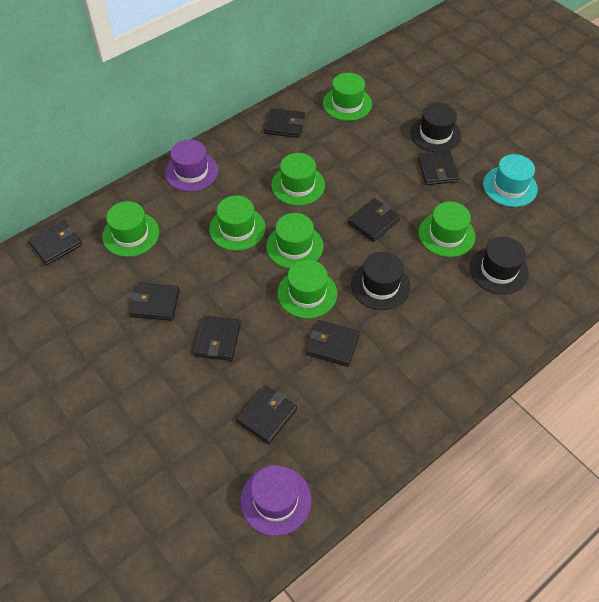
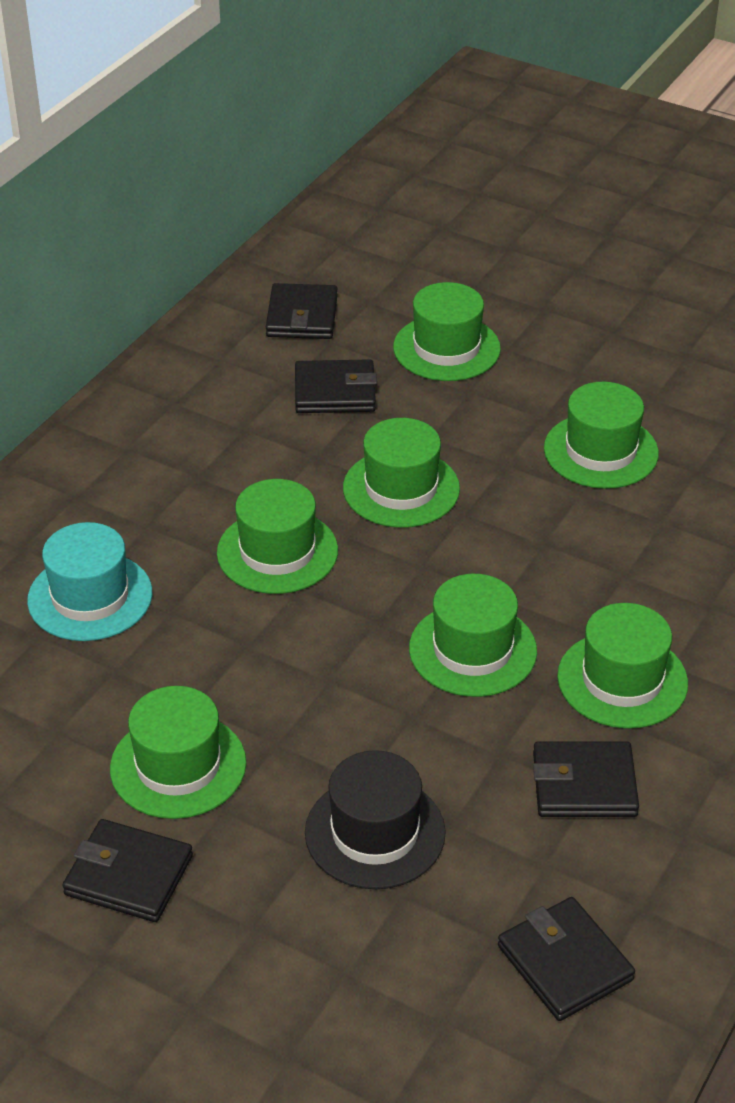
black hat: [351,252,410,310] [410,102,461,152] [470,237,529,294] = 3 -> [305,750,446,889] = 1
black wallet: [28,220,82,265] [129,283,180,321] [193,315,241,361] [236,385,297,444] [264,108,305,138] [306,320,360,367] [348,198,400,242] [418,151,459,185] = 8 -> [62,819,193,922] [266,283,338,339] [295,359,377,413] [498,897,635,1021] [533,741,639,817] = 5
purple hat: [165,139,218,192] [240,465,311,536] = 2 -> none = 0

